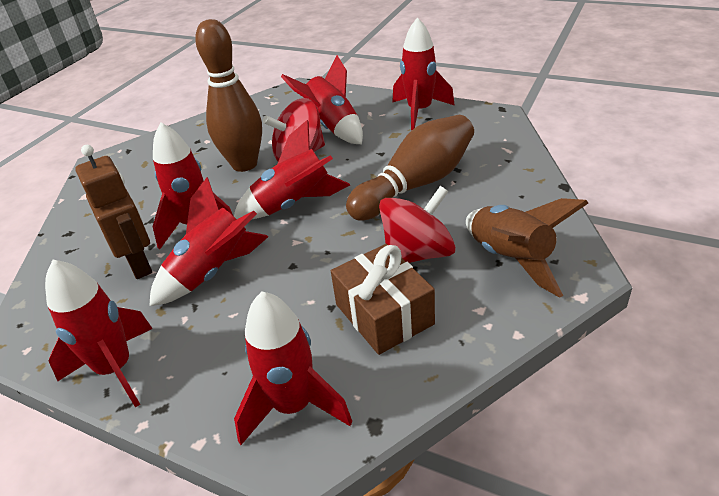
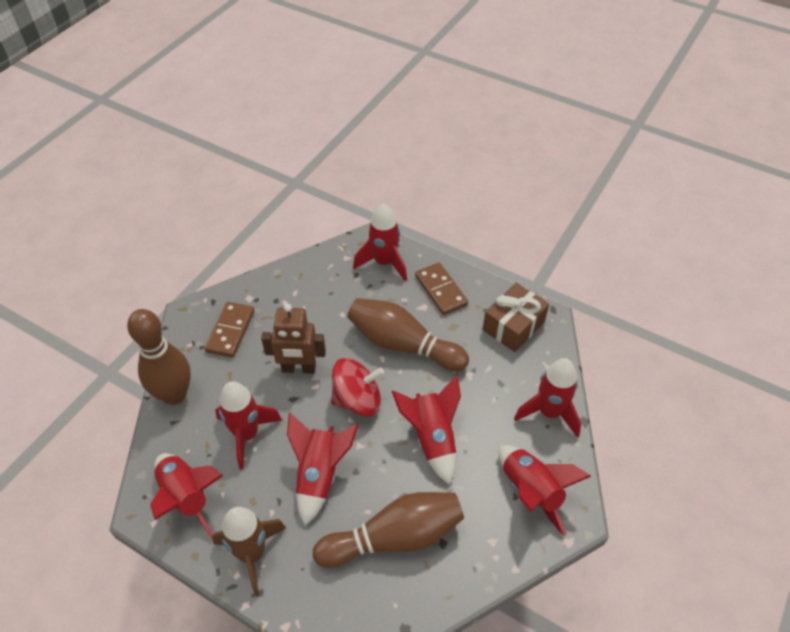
brown bowling pin: [195,19,262,172] [346,115,474,221] = 2 -> [127,309,191,405] [313,492,464,568] [347,298,469,371] = 3
brown domino: none = 0 -> [204,302,255,358] [415,262,468,315] = 2
red spinning top: [263,98,325,161] [379,186,456,263] = 2 -> [331,358,384,417] = 1

